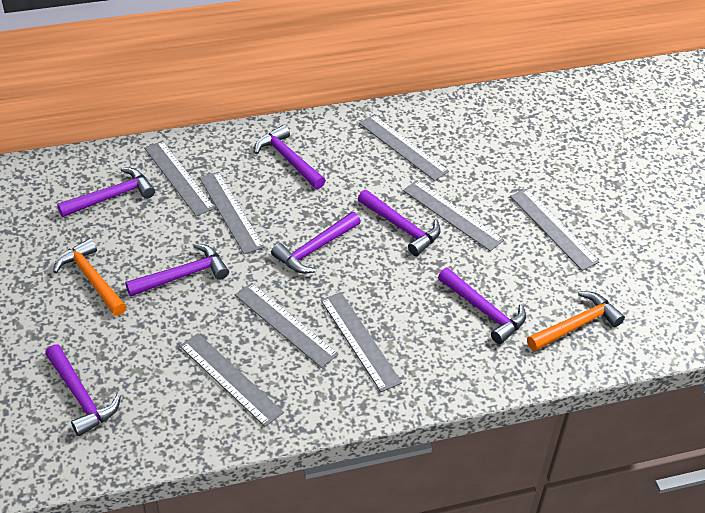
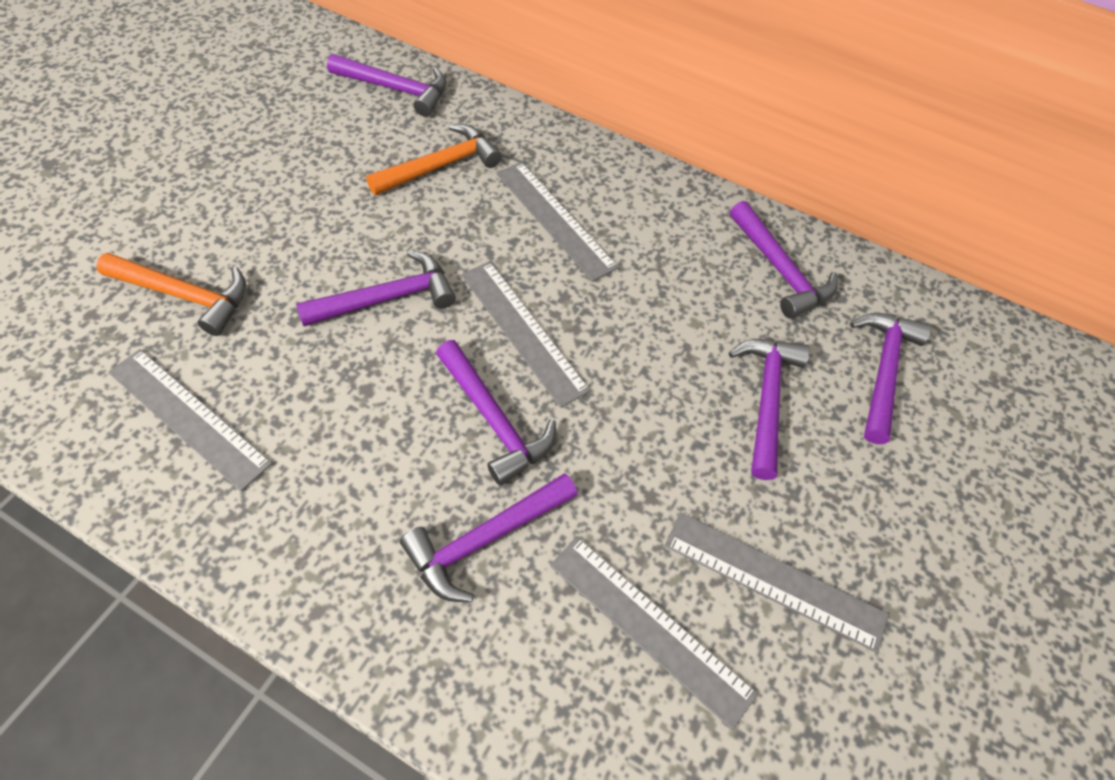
grey ruler: [144,141,215,216] [180,333,284,427] [199,172,264,254] [235,283,339,368] [321,292,402,392] [359,115,449,181] [403,180,504,251] [510,189,599,271] = 8 -> [108,349,272,491] [461,261,591,408] [497,162,618,282] [550,537,758,730] [665,512,889,652] = 5

